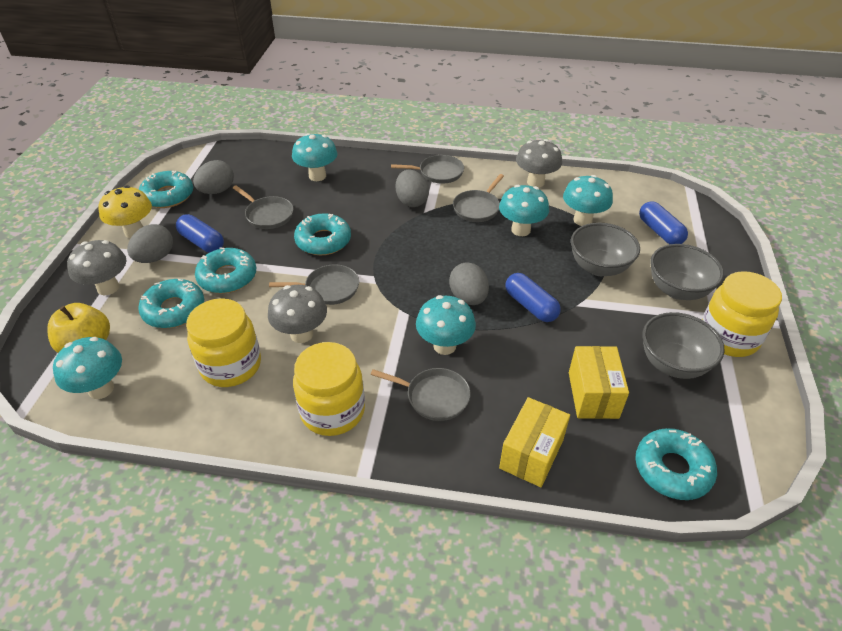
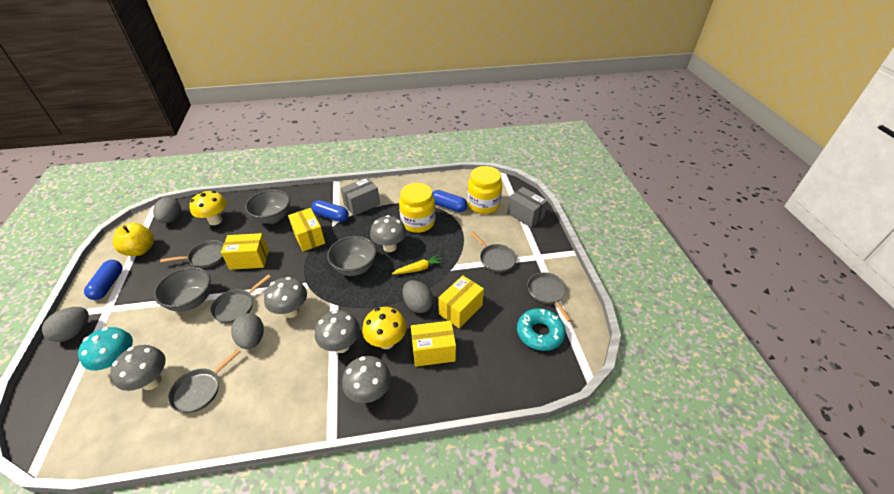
grey box: none = 0 -> [341,177,380,216] [507,187,548,228] = 2
grey mushroom: [67,240,127,295] [268,285,327,343] [516,139,562,188] = 3 -> [110,345,166,391] [264,277,307,318] [315,310,360,353] [342,356,391,403] [370,215,406,252] = 5
turquoise donut: [138,279,204,328] [139,171,193,208] [195,247,256,293] [294,213,351,255] [635,428,717,500] = 5 -> [517,308,566,351] = 1
turquoise mushroom: [53,337,122,399] [292,133,338,181] [416,295,476,355] [499,185,549,236] [563,175,613,226] = 5 -> [78,327,133,370] = 1
yellow box: [499,397,570,487] [569,346,629,419] = 2 -> [221,233,269,270] [288,208,325,252] [411,321,456,367] [438,275,484,329] = 4
yellow carrot: none = 0 -> [392,254,444,274] = 1
yellow jar: [186,298,261,387] [293,342,365,436] [702,271,782,357] = 3 -> [399,183,435,233] [467,166,502,214] = 2
yellow mushroom: [98,186,152,238] = 1 -> [189,191,227,225] [362,307,407,349] = 2

